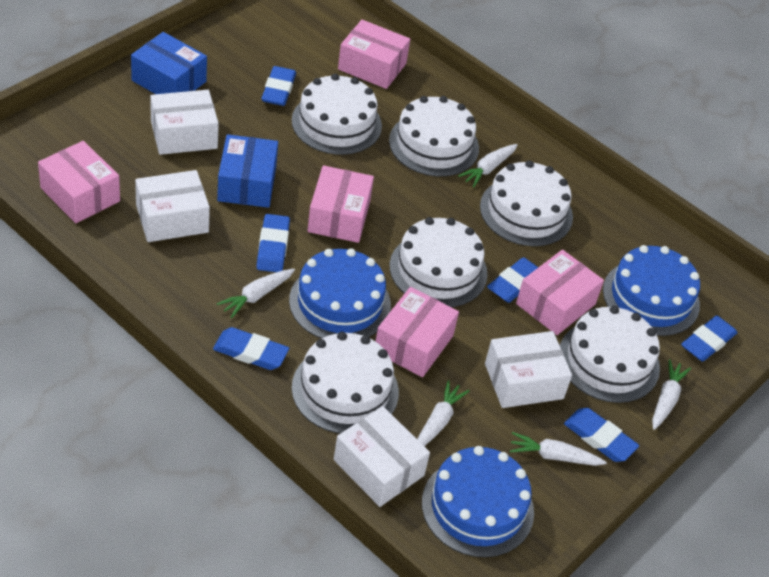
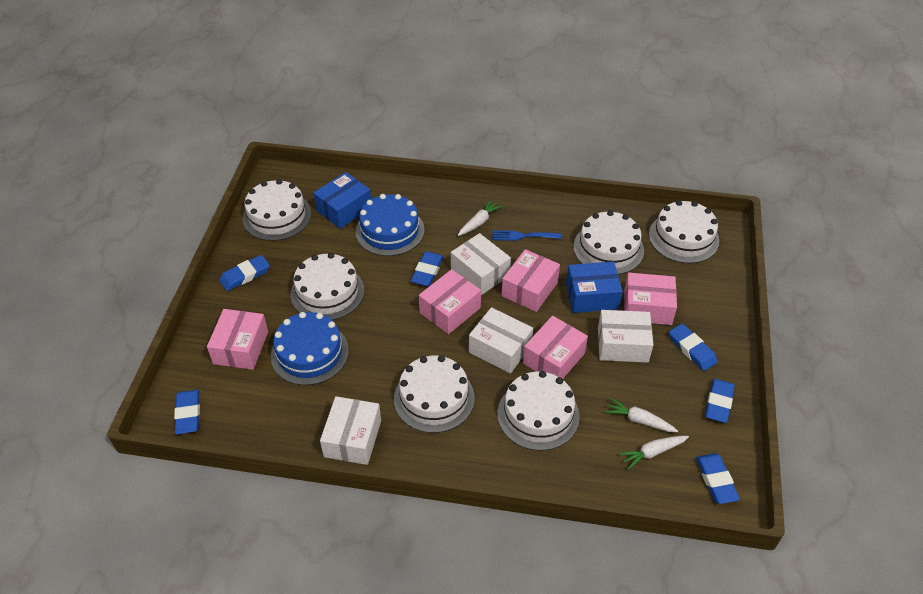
blue cake: [289,248,391,339] [422,446,534,557] [603,245,700,336] = 3 -> [270,312,349,385] [355,194,424,256] = 2
blue fork: none = 0 -> [493,230,562,241] = 1
white carrot: [217,269,295,318] [417,380,469,446] [458,144,518,187] [510,432,607,466] [652,359,691,430] = 5 -> [458,199,503,236] [605,398,678,432] [619,436,689,470] = 3

